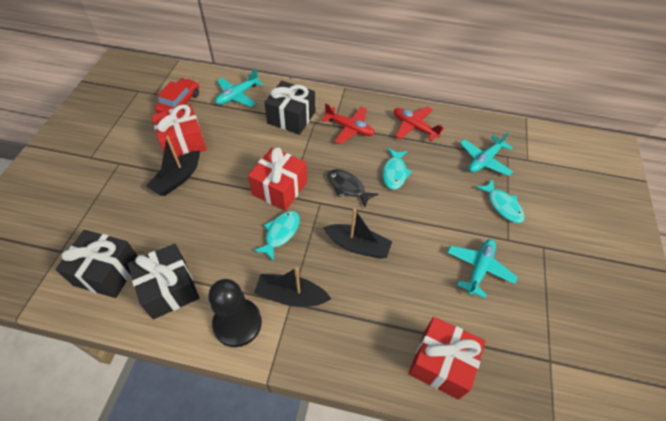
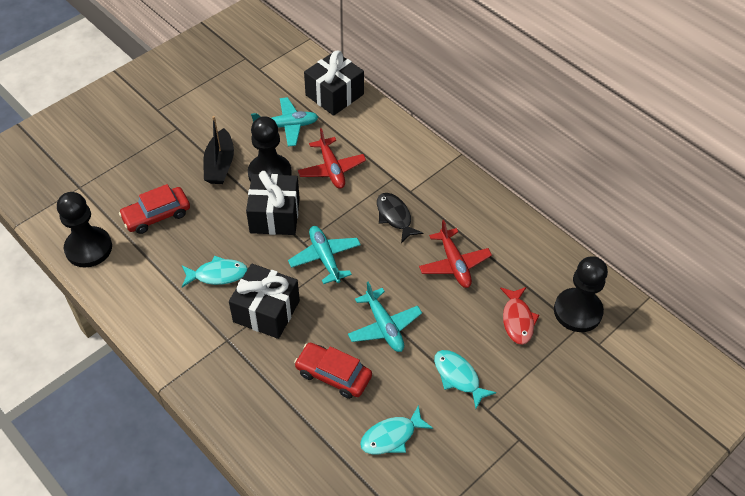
black boat: [146,136,200,196] [254,267,331,307] [323,209,392,259] = 3 -> [203,116,234,184] = 1
black pawn: [208,279,262,347] = 1 -> [57,192,112,267] [248,116,292,182] [554,256,608,332] = 3
red car: [155,78,199,113] = 1 -> [119,184,190,234] [294,343,372,399] = 2
red fish: none = 0 -> [500,287,539,345] = 1
red gift: [152,104,207,157] [248,147,307,211] [409,317,486,399] = 3 -> none = 0

